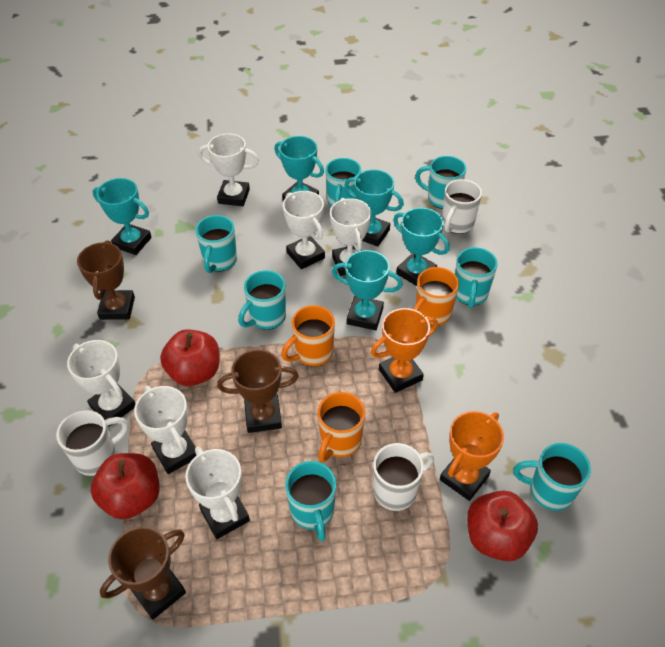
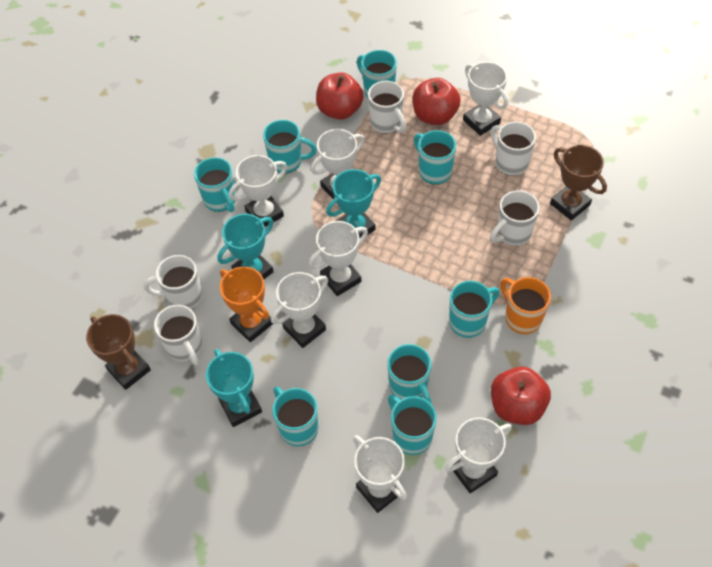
brown trophy: [77,240,135,320] [100,526,186,620] [217,349,299,433] = 3 -> [86,314,151,390] [550,145,607,221] = 2
orange mug: [281,305,335,366] [318,392,365,462] [414,267,459,326] = 3 -> [500,277,551,334] = 1
orange trophy: [371,308,438,393] [440,411,504,501] = 2 -> [220,267,273,342] = 1
turquoise mug: [195,215,237,273] [238,270,286,330] [285,461,336,541] [325,158,361,207] [415,156,466,209] [455,247,498,308] [513,443,591,511] = 7 -> [194,157,236,212] [263,120,317,173] [272,387,318,447] [357,50,397,98] [387,344,431,404] [388,394,437,455] [414,130,456,185] [449,281,499,338] = 8
turquoise trophy: [92,178,152,255] [274,136,324,201] [332,250,403,330] [344,169,404,247] [393,208,450,286] = 5 -> [206,349,262,427] [217,214,274,279] [326,169,381,238] = 3
white mug: [56,410,129,476] [373,443,434,511] [442,179,482,234] = 3 -> [144,255,203,309] [154,305,203,366] [368,81,406,134] [490,122,536,176] [490,190,540,246] = 5
white trophy: [67,340,135,426] [134,386,197,474] [185,447,250,539] [198,133,259,206] [283,191,325,269] [330,198,371,276] = 6 -> [229,155,287,227] [271,272,328,348] [308,221,368,296] [311,129,364,203] [353,435,407,513] [445,417,512,493] [463,62,508,136] = 7

